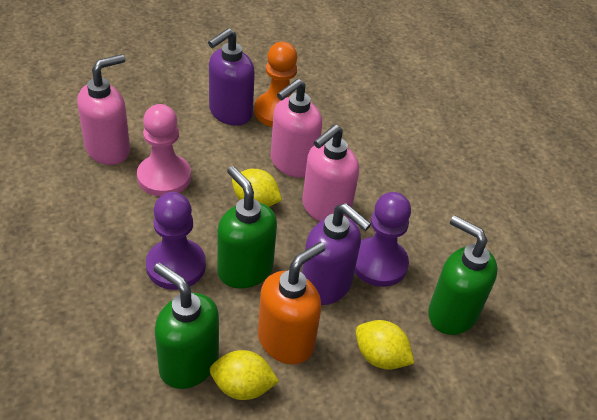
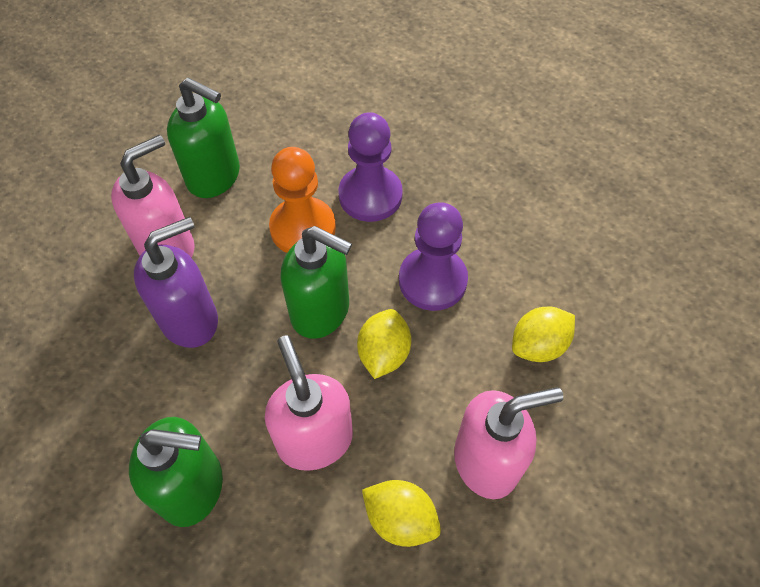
orange soap dispenser: [258,242,326,364] = 1 -> none = 0
pink pawn: [137,104,191,197] = 1 -> none = 0
purple soap dispenser: [208,28,255,126] [302,203,371,305] = 2 -> [134,217,218,348] = 1

